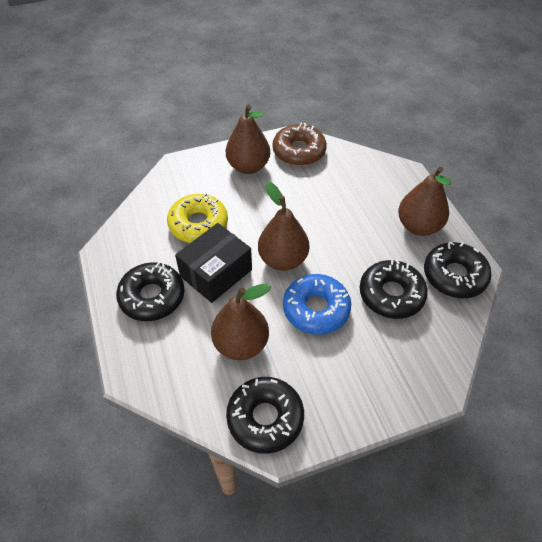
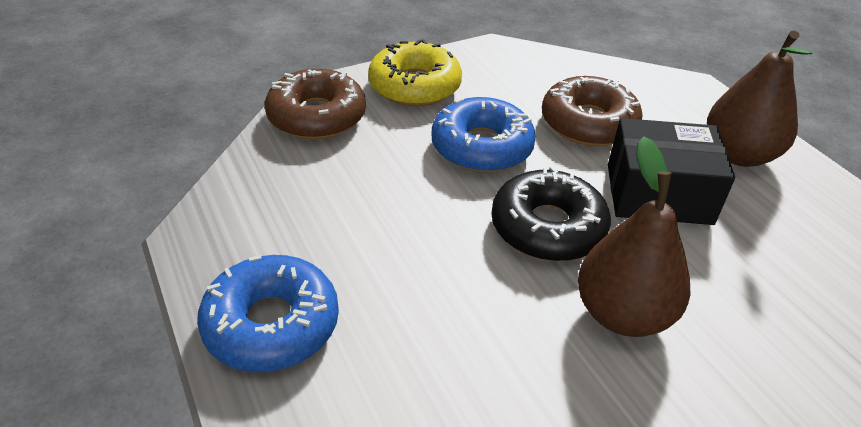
black donut: [116,262,185,321] [226,377,304,454] [360,259,428,319] [424,241,492,298] = 4 -> [491,166,611,261] = 1
blue donut: [283,274,351,335] = 1 -> [197,255,339,372] [432,97,536,173] = 2
brown donut: [272,123,327,166] = 1 -> [265,69,366,139] [542,76,643,146] = 2
brown pear: [211,284,271,360] [226,105,270,174] [258,181,309,271] [398,167,451,236] = 4 -> [578,136,690,337] [707,30,813,167] = 2

